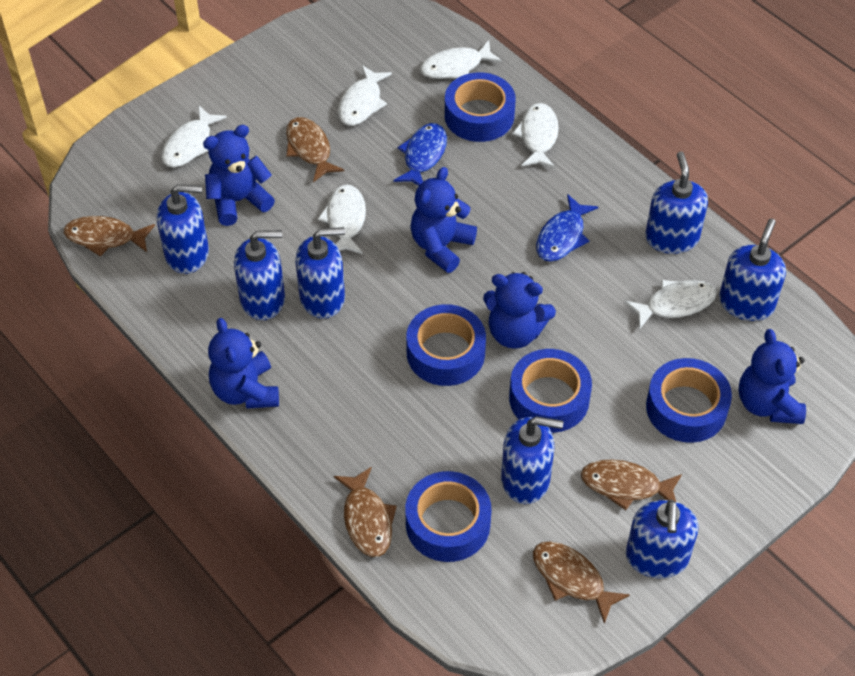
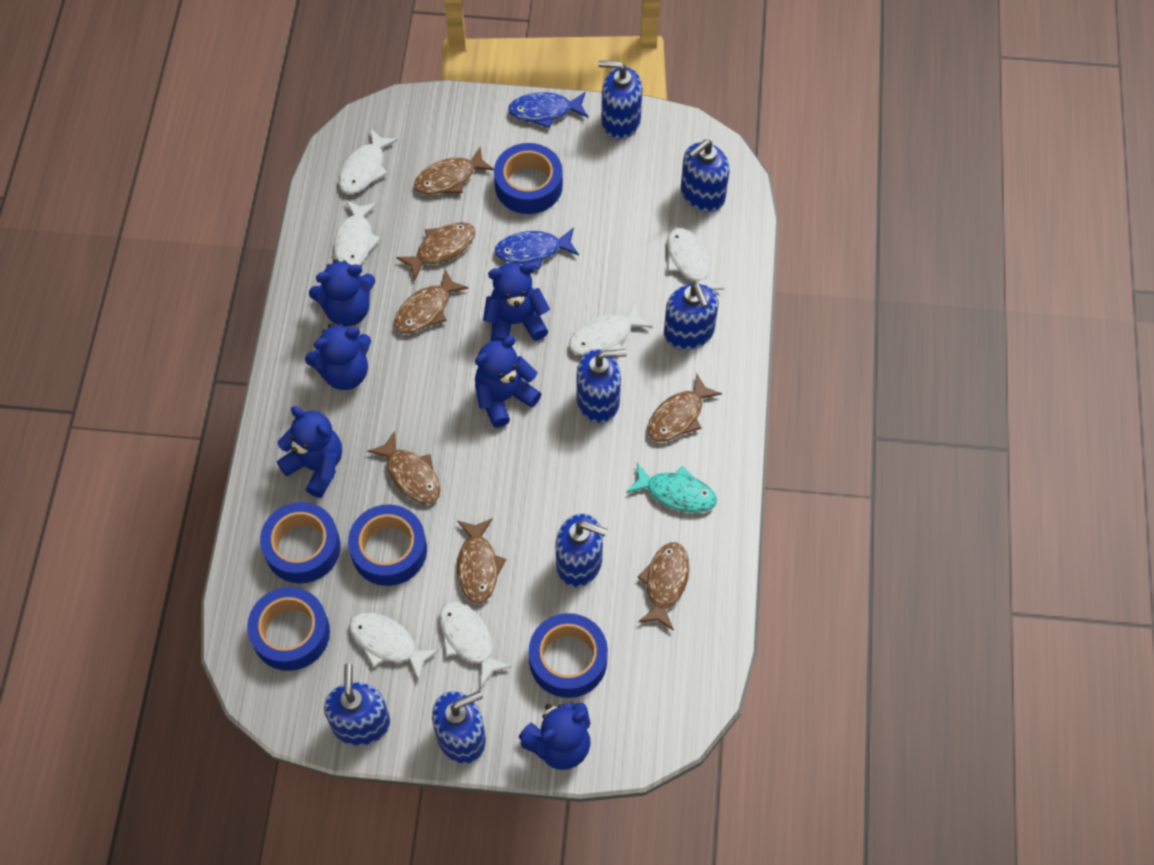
blue teddy bear: [203,125,275,226] [208,318,279,409] [410,167,477,273] [483,272,556,349] [739,329,806,424] = 5 -> [277,406,342,498] [305,323,371,390] [309,259,375,327] [475,336,541,427] [483,262,550,341] [518,702,591,770] = 6
brown fish: [64,216,155,256] [286,117,344,182] [334,467,397,557] [533,541,630,624] [581,459,682,510] = 5 -> [367,431,441,504] [394,269,469,333] [396,222,475,280] [414,147,494,195] [457,518,506,603] [637,542,689,631] [647,373,722,442] = 7
turquoise fish: none = 0 -> [626,463,717,513] = 1

